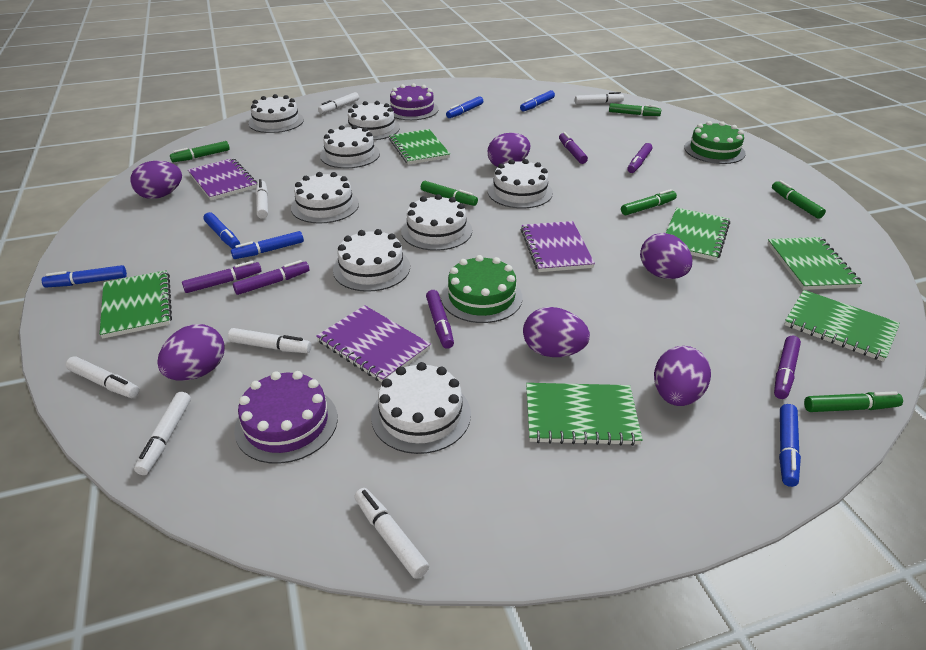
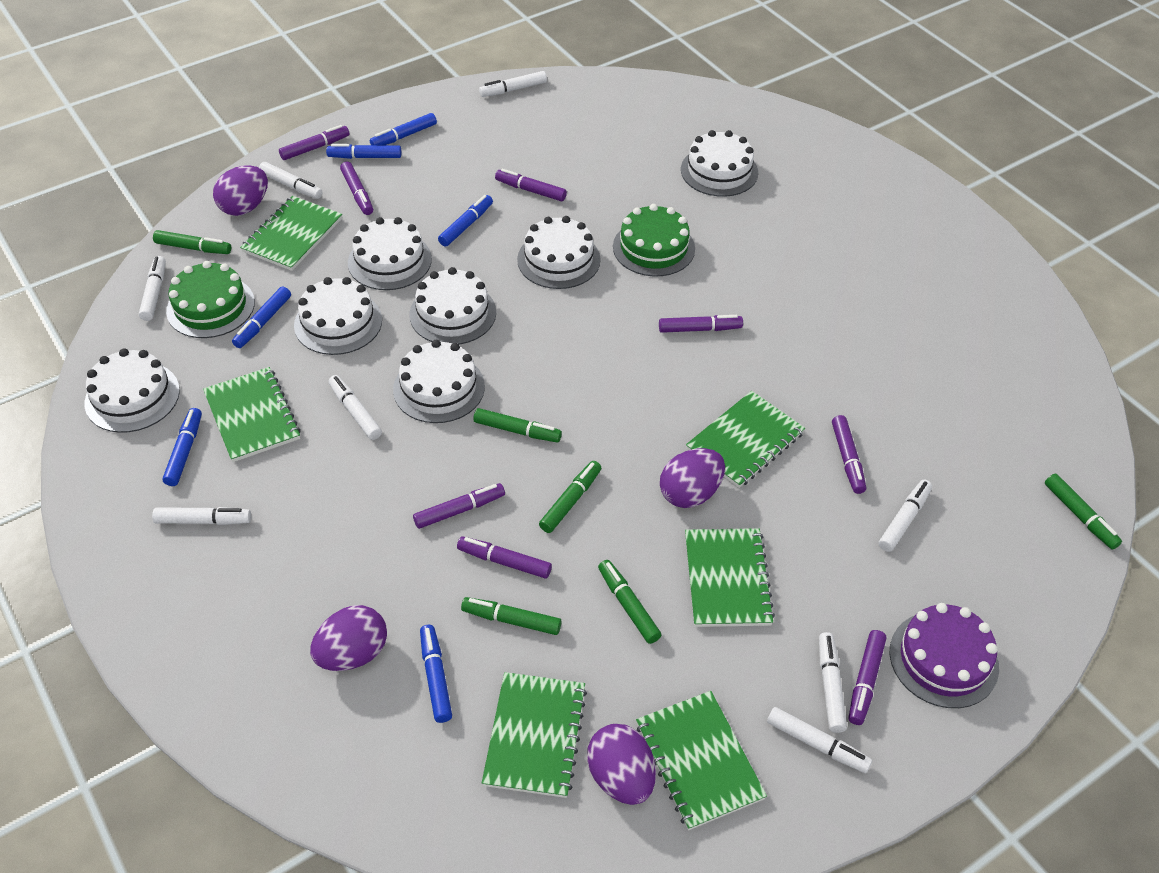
purple cake: [234,371,338,464] [389,83,439,120] = 2 -> [890,603,999,708] = 1
purple egg: [130,161,182,199] [157,324,224,381] [488,133,530,167] [523,307,590,357] [640,233,692,279] [654,346,711,406] = 6 -> [213,165,268,216] [310,605,387,671] [587,724,656,805] [660,448,725,508] = 4
purple marker: [182,261,261,293] [233,260,309,295] [426,290,454,349] [559,132,588,164] [627,143,653,173] [774,336,801,399] = 6 -> [279,125,349,160] [340,161,373,215] [413,483,505,529] [457,536,552,578] [495,169,567,201] [659,315,743,333] [832,415,866,494] [849,630,886,725] = 8
purple notebook: [188,158,257,200] [316,305,431,382] [521,221,595,272] = 3 -> none = 0
white cake: [248,94,304,133] [291,172,359,223] [320,125,380,168] [333,229,410,292] [345,101,400,140] [371,362,471,454] [401,194,472,251] [488,159,553,209] = 8 -> [85,348,180,433] [294,277,382,355] [348,217,432,290] [393,340,485,423] [409,267,496,345] [517,216,601,289] [681,130,758,197] = 7
white marker: [66,356,139,398] [134,392,191,475] [228,328,312,353] [256,179,268,219] [318,92,359,114] [355,488,429,579] [575,92,624,104] = 7 -> [139,256,166,321] [152,507,251,525] [259,162,323,199] [328,375,382,440] [479,71,547,97] [767,707,872,773] [819,632,847,733] [879,480,932,552] = 8

